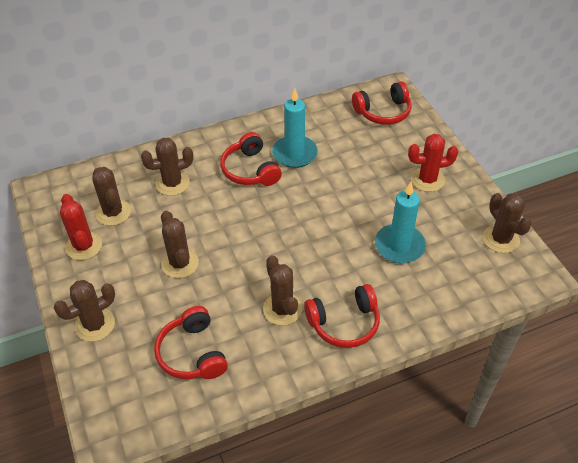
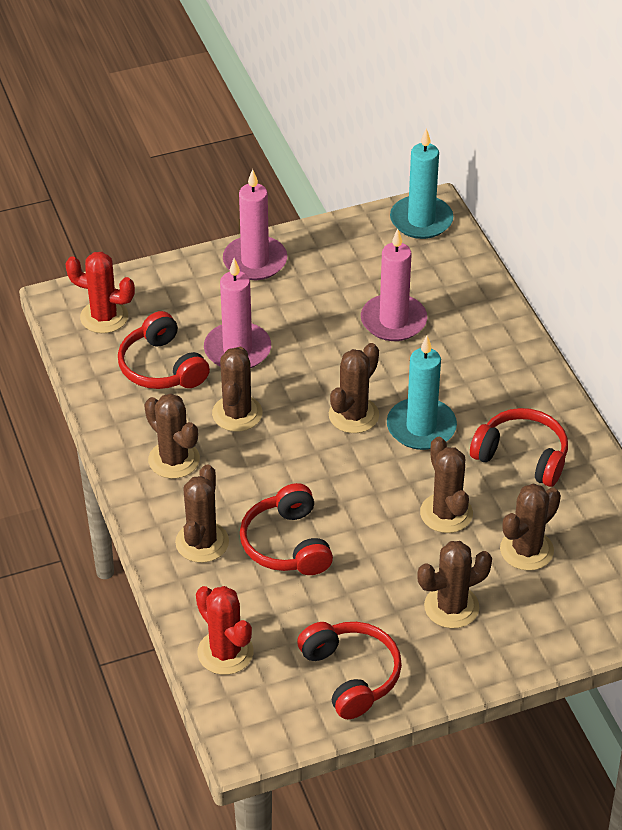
brown cactus: [54,280,115,342] [92,167,131,226] [141,138,193,196] [161,211,199,278] [263,255,302,325] [483,193,532,253] = 6 -> [144,393,200,479] [175,464,229,563] [212,347,262,432] [329,343,379,433] [417,541,492,628] [420,437,473,533] [500,484,561,571] = 7
pink candle: none = 0 -> [204,258,271,368] [223,169,287,280] [361,229,427,341] = 3

